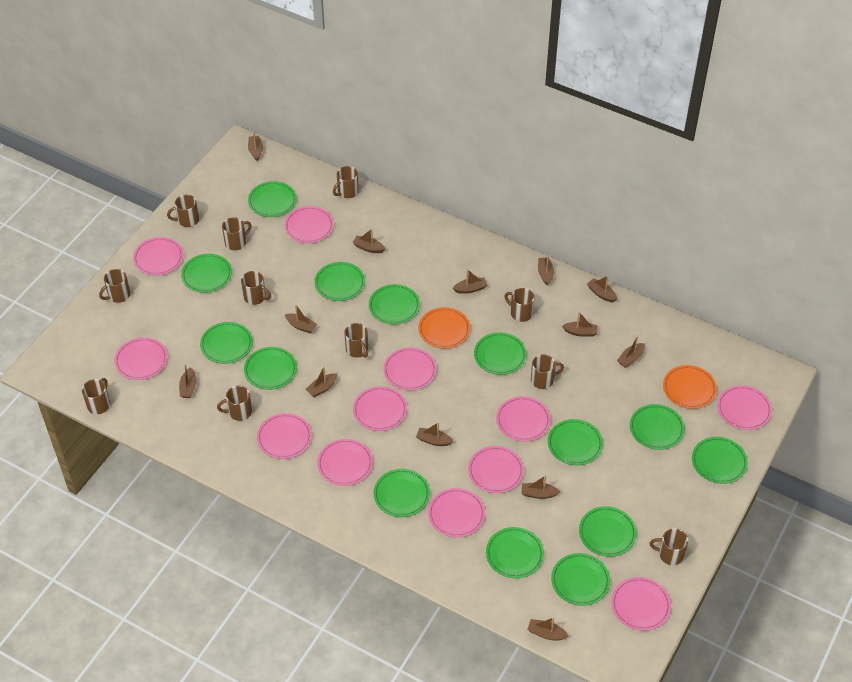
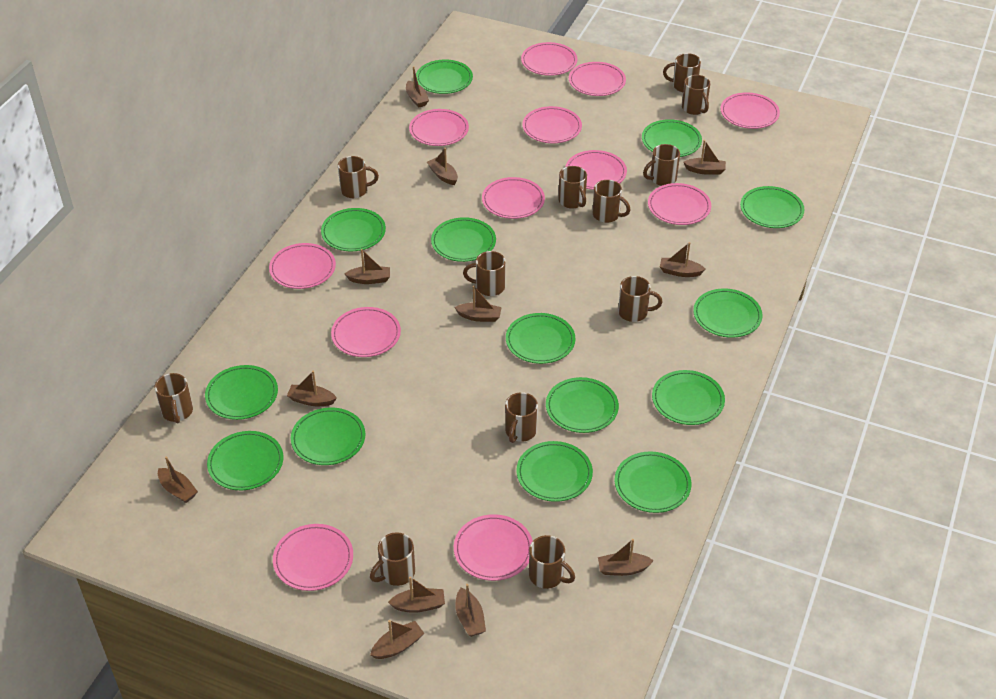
brown boat: [179,364,196,398] [248,132,263,161] [285,304,318,334] [305,366,338,397] [352,228,385,253] [416,422,454,446] [453,269,487,294] [522,475,560,499] [527,617,569,640] [538,257,554,286] [562,312,598,337] [587,276,617,303] [617,336,645,368] = 13 -> [158,456,198,503] [287,371,337,406] [345,249,390,284] [370,620,424,659] [388,577,445,613] [406,66,429,107] [427,148,458,185] [454,286,502,322] [455,584,486,637] [598,539,654,576] [660,242,705,277] [683,140,726,175] = 12
brown mug: [82,378,110,414] [99,269,130,303] [167,195,199,227] [217,386,252,421] [222,217,252,250] [241,271,271,305] [333,166,359,198] [344,323,368,358] [504,288,534,322] [531,354,564,389] [650,528,688,565] = 11 -> [155,373,193,424] [338,156,379,198] [370,532,415,586] [463,251,506,296] [505,392,538,443] [529,535,575,589] [559,166,587,209] [593,180,630,223] [618,276,663,322] [643,144,680,186] [663,53,701,92] [682,75,710,115] = 12
orange plate: [418,307,470,349] [663,365,717,409] = 2 -> none = 0

